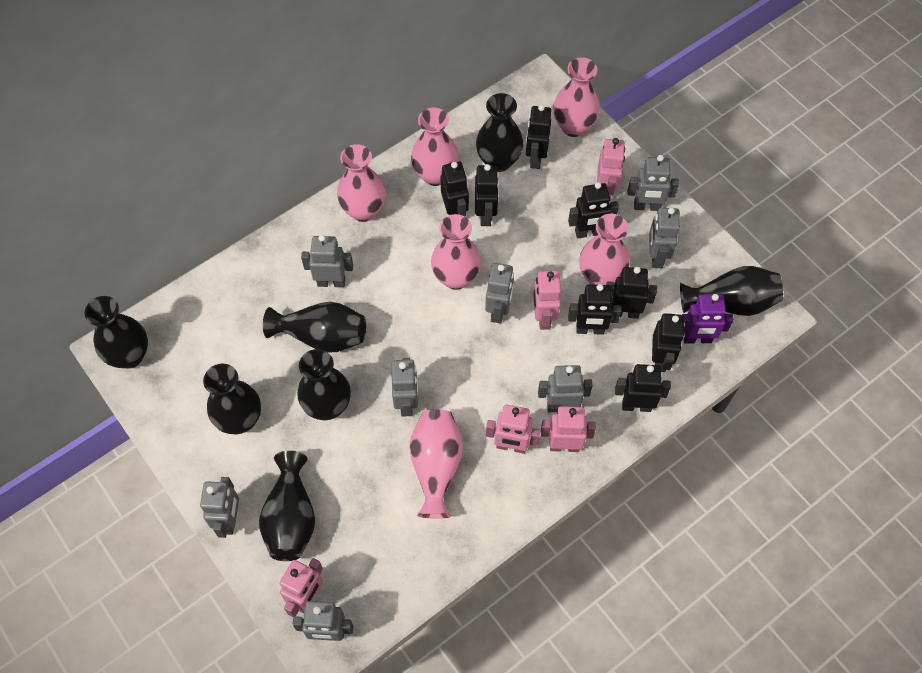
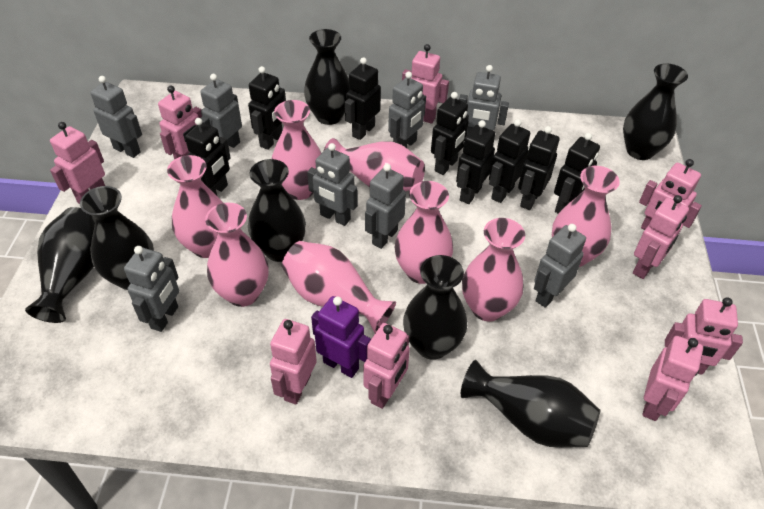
pink robot: [280,558,323,617] [486,405,540,454] [533,271,561,330] [541,406,596,452] [597,138,625,200] = 5 -> [50,122,105,204] [158,86,202,160] [270,319,317,405] [363,323,410,409] [402,44,449,124] [633,195,689,279] [639,159,702,230] [642,336,703,421] [665,297,743,375] = 9
pink vase: [337,144,386,222] [409,410,463,519] [411,108,459,186] [431,214,481,290] [553,57,600,137] [579,214,630,285] = 6 -> [167,155,223,258] [205,203,269,307] [272,100,321,200] [282,241,396,333] [324,138,425,191] [395,181,453,284] [462,218,525,321] [552,166,620,267] = 8

